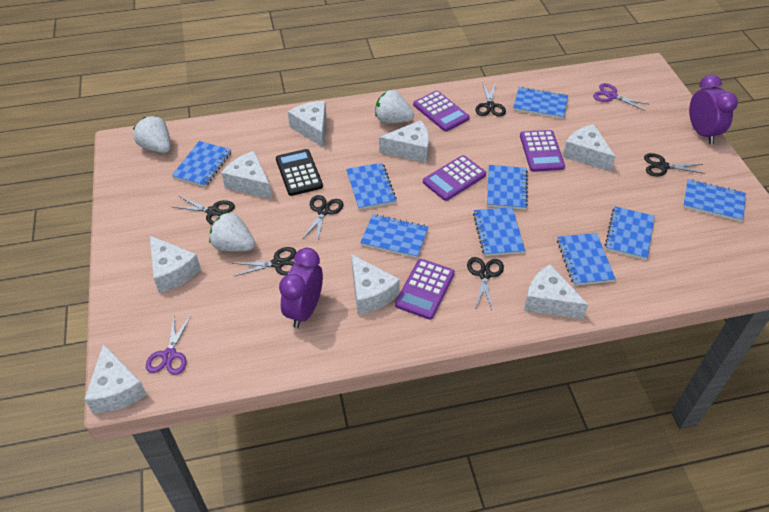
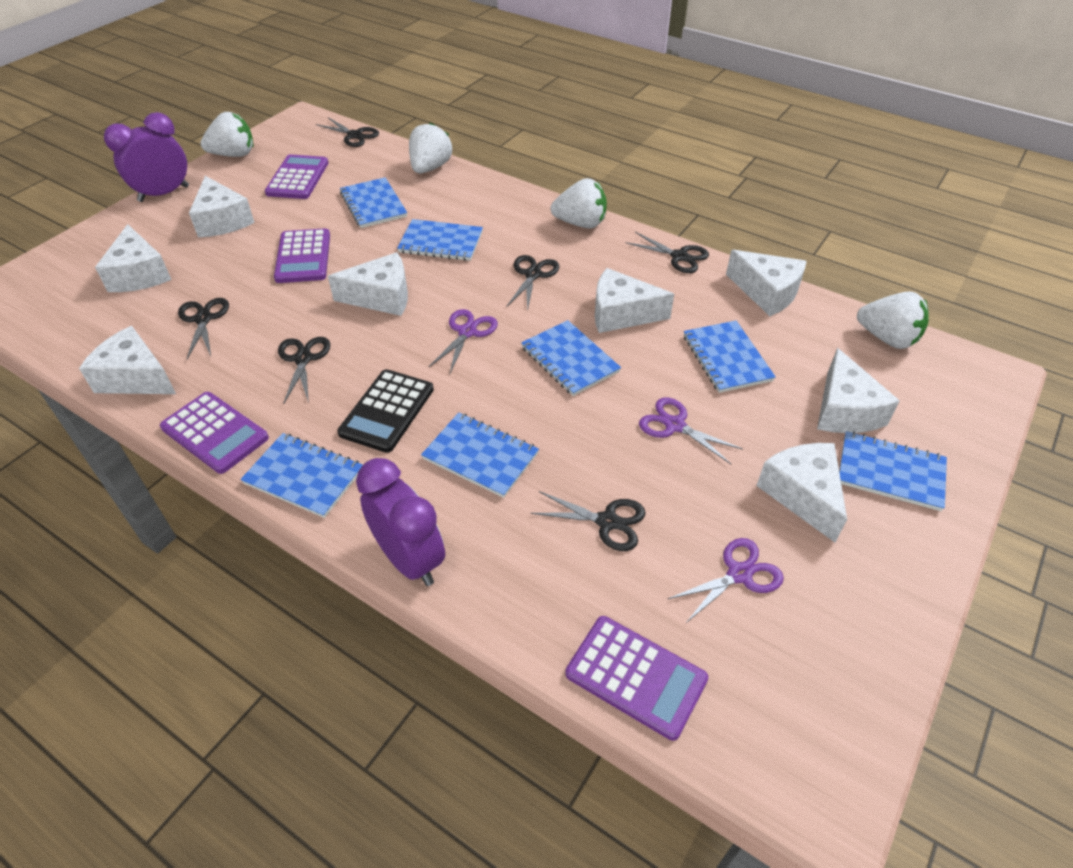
blue notebook: [172,141,231,187] [346,163,397,210] [360,214,428,258] [473,207,525,256] [487,165,528,210] [513,87,568,119] [557,233,616,285] [605,206,655,260] [683,179,746,222] = 9 -> [240,433,363,518] [340,177,407,228] [397,219,483,261] [421,413,539,498] [521,320,621,396] [684,321,776,393] [839,431,947,511] = 7
purple scissors: [146,315,191,375] [593,83,650,111] = 2 -> [429,309,498,373] [639,398,743,464] [668,538,784,623] = 3
white strawberry: [133,116,171,153] [209,212,255,252] [375,90,414,124] = 3 -> [200,112,254,157] [409,122,452,174] [550,178,607,229] [857,291,929,349] = 4

